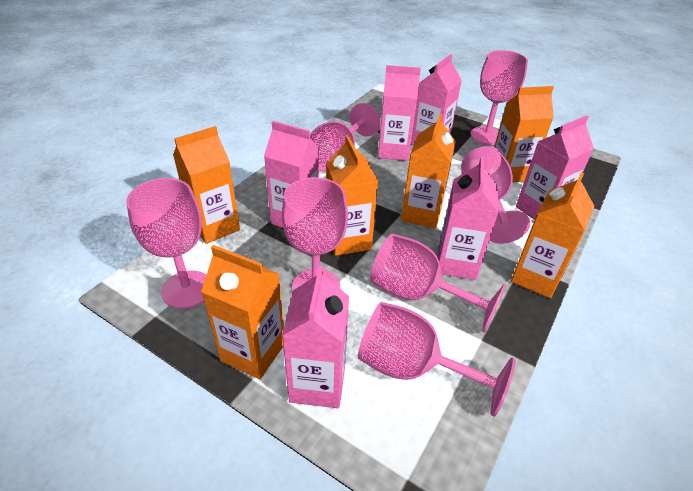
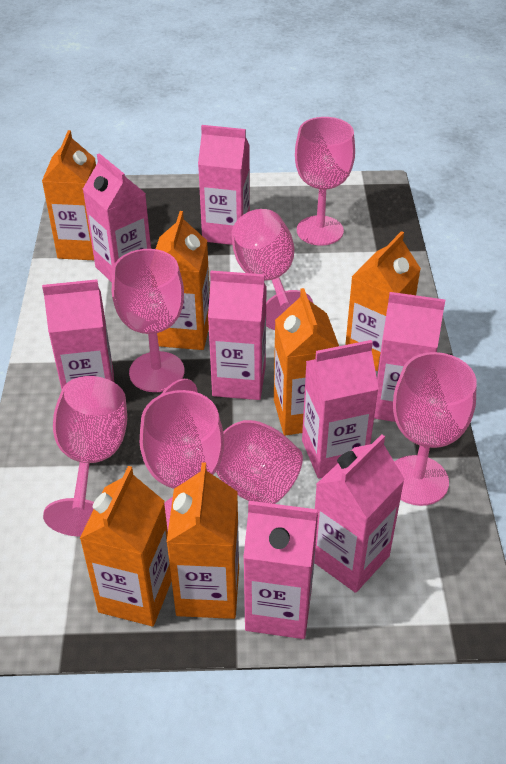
pink carton: [264,121,319,228] [282,266,349,408] [378,65,421,161] [411,54,462,145] [438,157,498,280] [516,116,594,220] = 6 -> [42,279,114,390] [83,153,151,282] [198,125,250,245] [208,271,267,400] [243,501,318,639] [302,340,379,478] [314,434,405,593] [374,292,445,422] = 8

